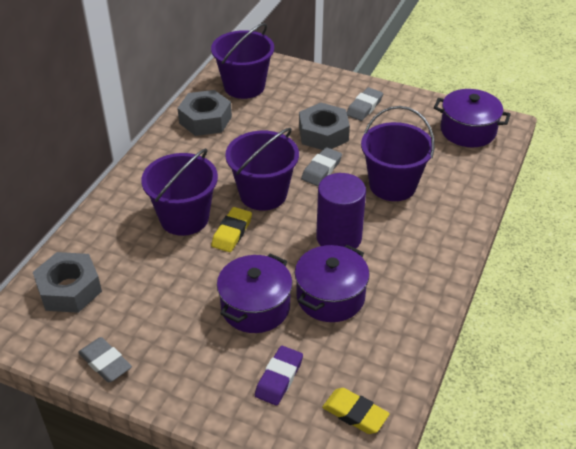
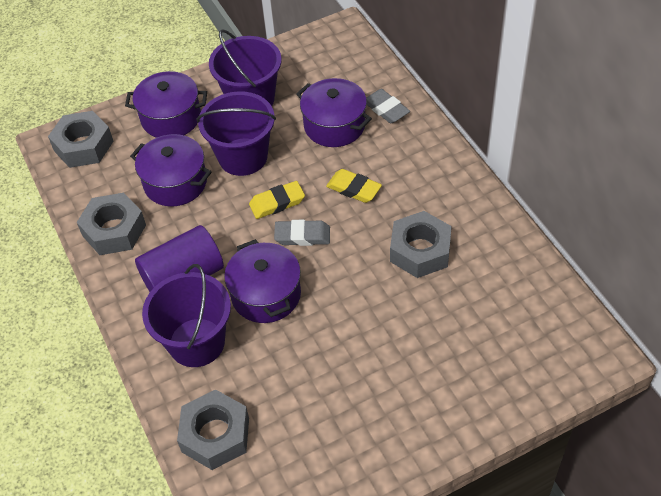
grey eraser: [78,337,132,383] [301,147,342,186] [347,87,383,121] = 3 -> [274,220,330,246] [366,89,410,123] = 2
grey nut: [33,252,102,313] [177,90,232,136] [299,103,350,150] = 3 -> [48,111,113,168] [77,193,146,255] [177,389,249,470] [390,211,452,278] = 4
purple bucket: [141,148,218,236] [211,23,274,99] [225,128,299,211] [361,106,435,201] = 4 -> [142,264,231,367] [197,91,276,176] [209,29,281,106] = 3
purple eraser: [255,346,303,406] = 1 -> none = 0
purple pot: [217,254,292,333] [295,245,370,322] [434,89,511,147] = 3 -> [125,71,207,138] [130,134,211,206] [224,239,301,323] [296,78,372,147] = 4

